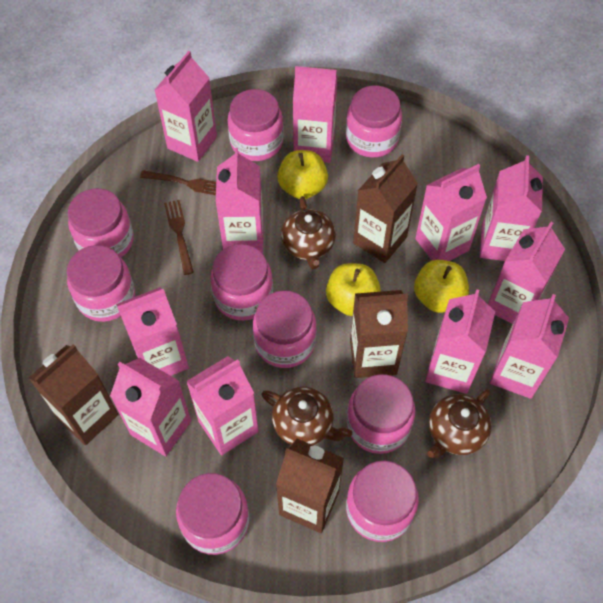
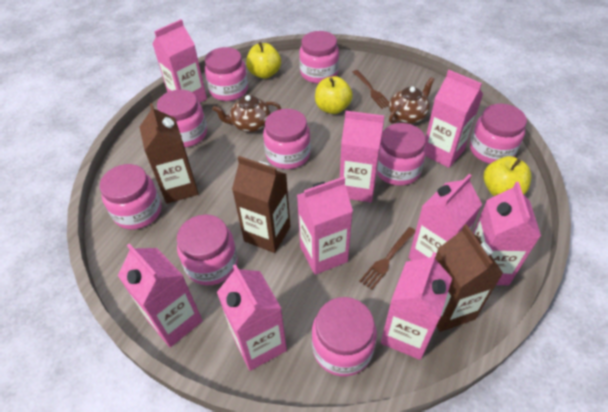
brown carton: [29,344,118,445] [276,439,344,533] [350,290,408,378] [353,154,418,263] = 4 -> [139,103,199,204] [232,156,291,253] [435,224,503,332] = 3
brown teapot: [261,387,352,445] [281,196,336,269] [427,388,492,458] = 3 -> [212,95,281,132] [389,77,435,124] = 2
pink carton: [110,358,191,456] [116,287,189,376] [154,51,217,162] [186,356,259,455] [216,148,263,253] [293,66,337,163] [415,164,487,261] [425,289,495,394] [480,155,543,261] [488,222,565,324] [490,294,569,399] = 11 -> [118,243,203,347] [153,19,207,103] [217,264,287,371] [297,177,353,275] [340,111,384,203] [381,252,452,360] [408,174,482,260] [425,70,483,168] [473,182,541,285] = 9

